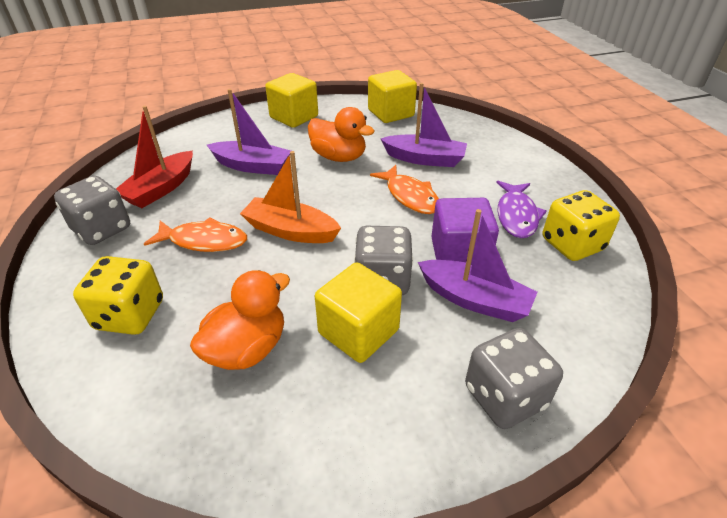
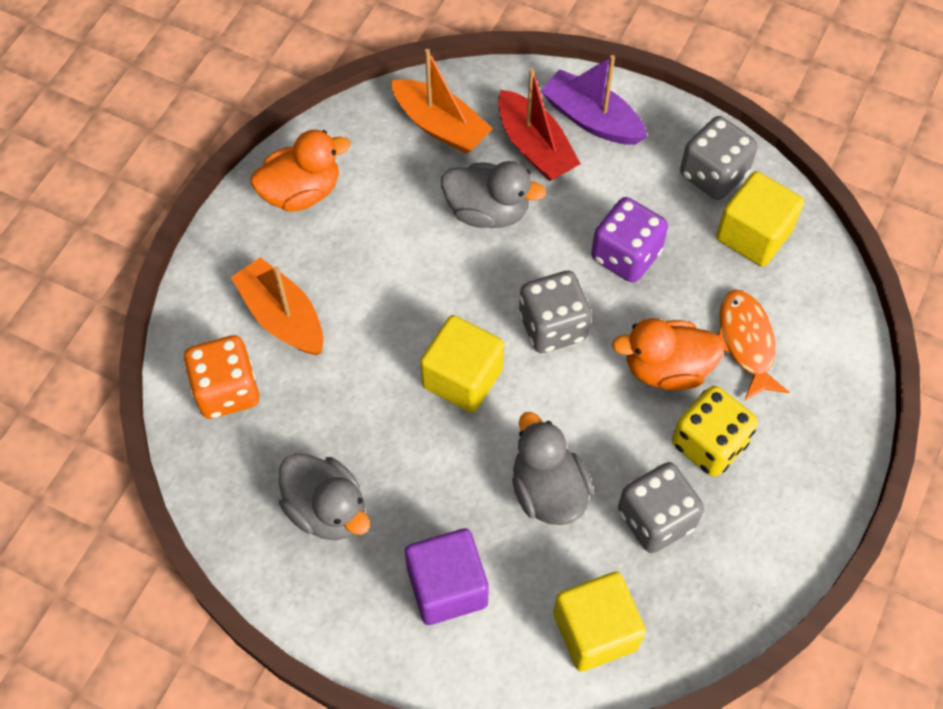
grey duck: none = 0 -> [279,453,370,540] [441,161,546,228] [512,412,594,525] = 3
orange boat: [240,151,341,243] = 1 -> [231,257,323,355] [391,49,493,154] = 2
orange dice: none = 0 -> [183,335,259,419] = 1
orange fish: [144,217,247,252] [370,165,439,214] = 2 -> [718,290,789,401] = 1
purple boat: [207,89,291,175] [381,83,467,167] [418,209,538,322] = 3 -> [541,55,648,145] = 1
purple dice: none = 0 -> [591,197,668,283] = 1
purple fish: [496,181,546,238] = 1 -> none = 0
yellow dice: [73,256,163,335] [543,190,620,261] = 2 -> [672,386,758,477] = 1

